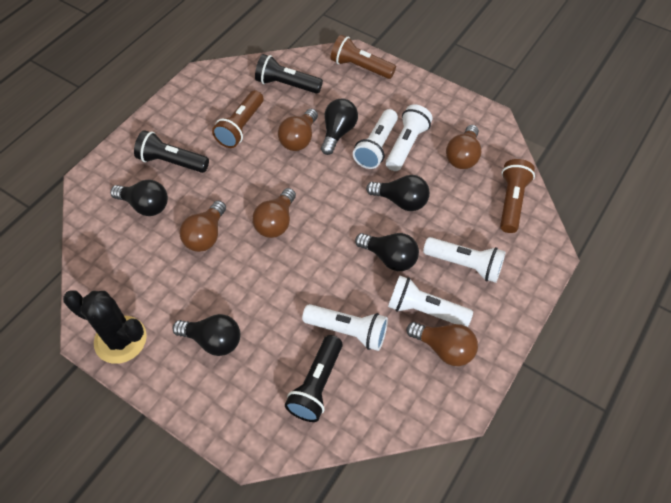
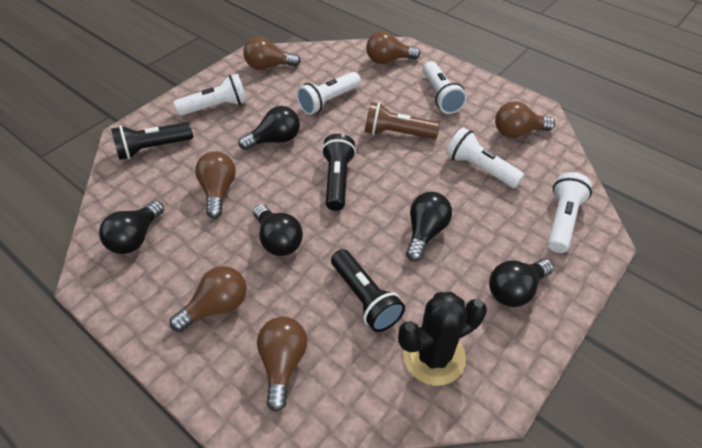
brown flashlight: [212,90,264,148] [331,35,396,79] [500,159,535,233] = 3 -> [365,102,440,139] = 1
brown light bulb: [179,200,226,252] [252,188,296,238] [278,109,318,151] [406,322,478,366] [446,125,481,169] = 5 -> [170,266,246,332] [195,151,236,218] [243,37,301,70] [257,317,307,412] [366,31,420,64] [495,101,555,138] = 6

